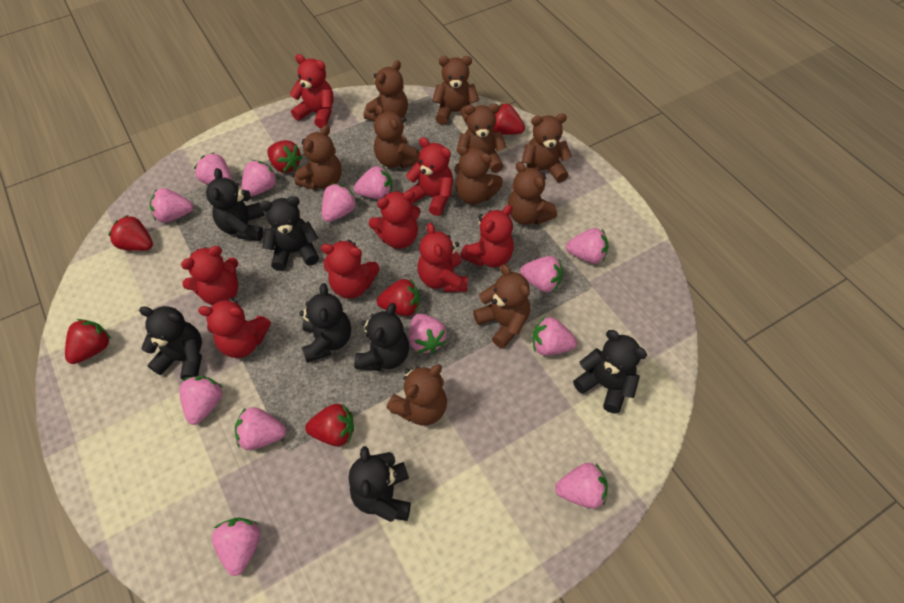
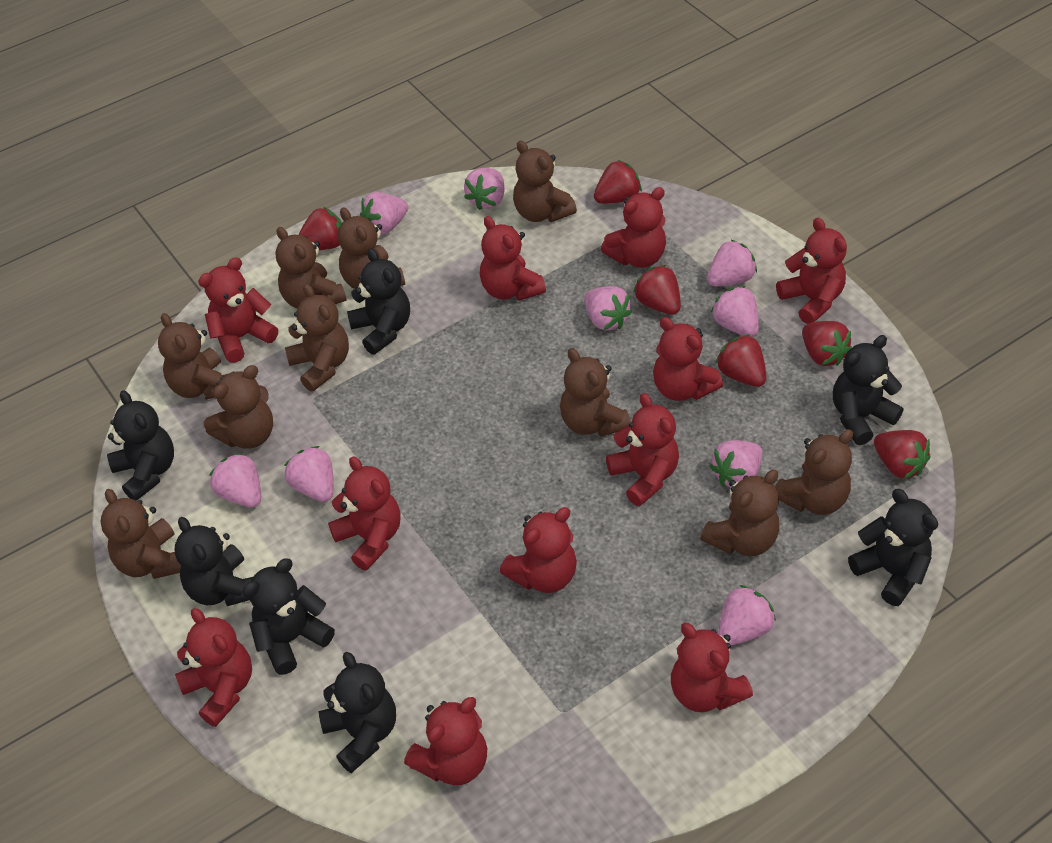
pink strawberry: [150,188,193,223] [179,376,223,425] [194,152,232,185] [212,518,260,576] [235,407,286,450] [241,160,278,197] [322,183,357,222] [354,166,392,199] [409,314,446,354] [520,256,563,293] [532,316,577,355] [555,463,608,509] [566,228,608,264] = 13 -> [209,452,261,507] [284,446,334,502] [360,192,408,235] [464,168,505,210] [584,286,632,330] [707,239,757,286] [710,440,763,487] [711,286,759,337] [718,585,776,645] = 9
red teddy bear: [181,246,238,305] [198,297,271,358] [290,54,333,128] [321,240,380,299] [369,191,421,249] [406,137,453,216] [417,223,467,292] [460,205,514,268] = 8 -> [175,608,252,727] [198,257,278,363] [328,456,401,571] [404,697,487,785] [480,216,546,301] [500,507,577,593] [601,187,666,268] [606,393,679,506] [653,317,723,401] [671,623,753,712] [776,218,847,324] = 11

